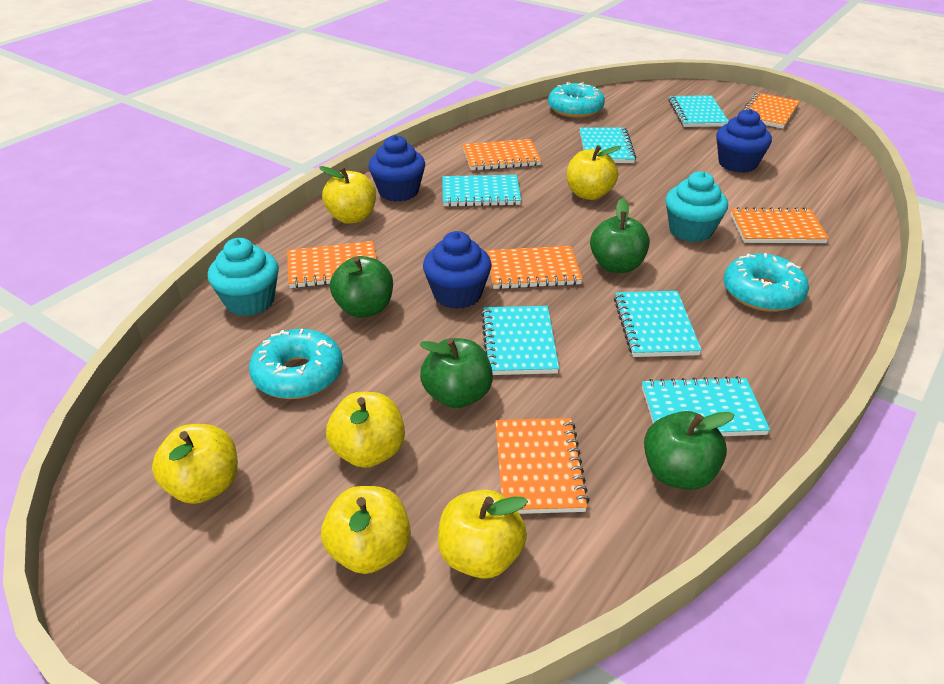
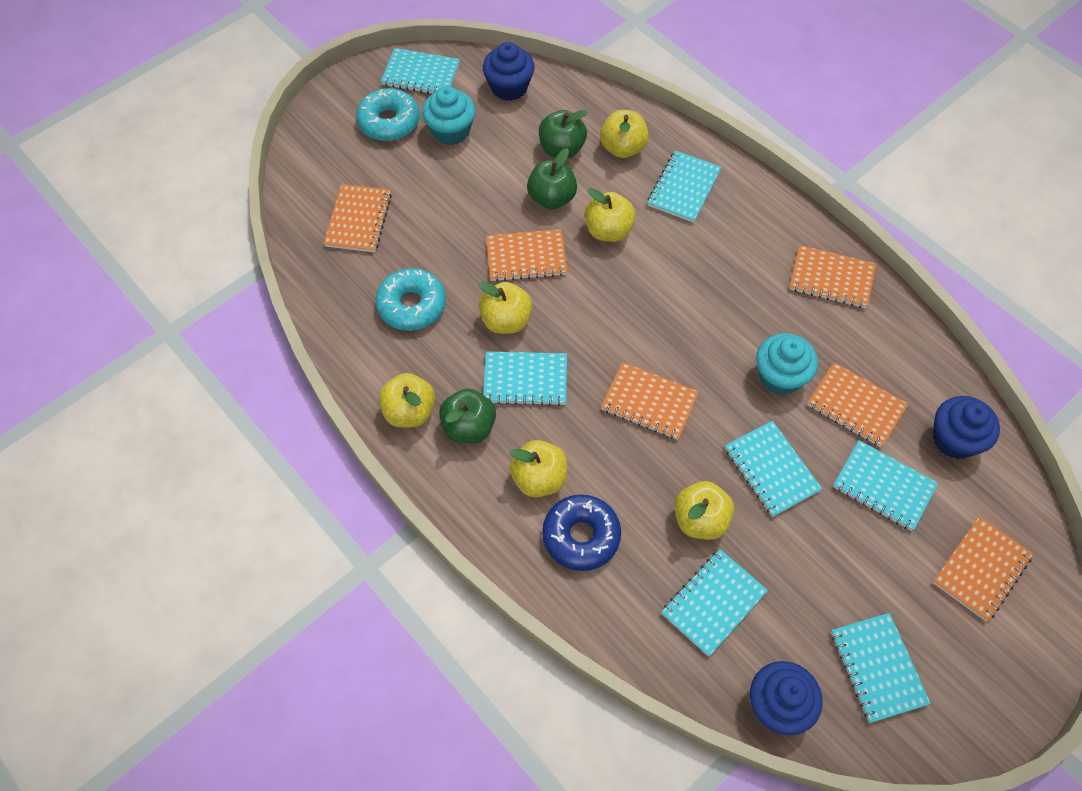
blue donut: none = 0 -> [542,494,621,571] = 1
green apple: [330,256,393,318] [419,338,493,408] [590,198,650,273] [644,411,734,490] = 4 -> [439,388,496,444] [527,148,577,209] [539,110,588,158] = 3
turquoise donut: [249,329,343,399] [548,82,605,118] [724,253,809,312] = 3 -> [356,88,420,141] [376,268,446,331] = 2
turquoise notebook: [442,175,521,207] [481,306,559,375] [580,127,636,163] [614,291,702,357] [642,376,770,436] [669,95,728,127] = 6 -> [381,48,460,94] [483,351,567,406] [647,150,722,223] [661,549,768,657] [725,421,822,517] [831,613,931,723] [833,440,938,531] = 7

